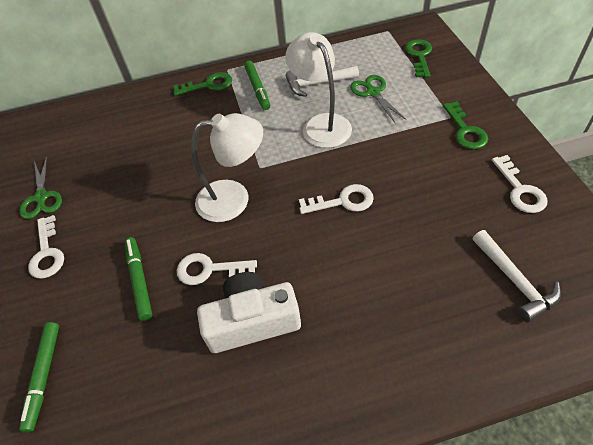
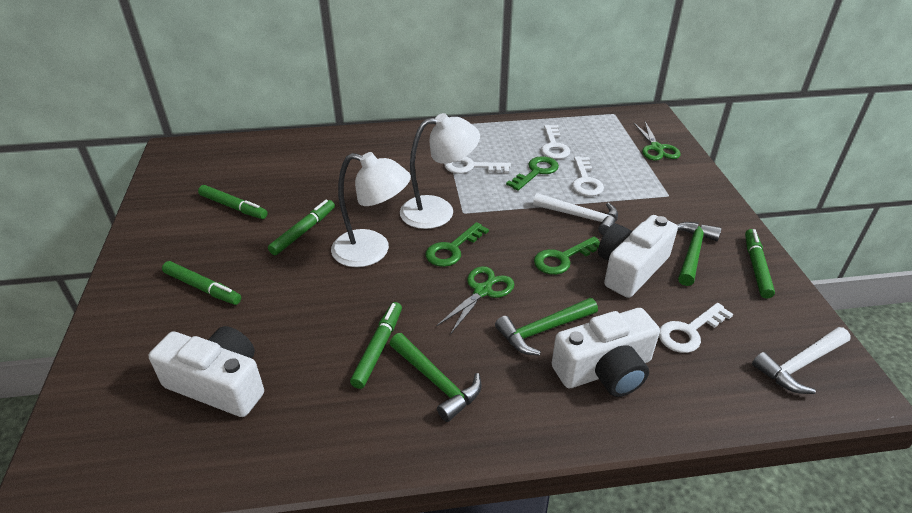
green hammer: none = 0 -> [390,333,482,422] [495,298,598,356] [677,222,722,286] = 3
green marker: [19,322,59,432] [125,237,152,321] [244,61,270,110] = 3 -> [162,261,241,305] [198,185,267,219] [268,200,335,255] [350,302,402,389] [745,229,775,298] = 5
white camera: [197,272,301,353] = 1 -> [149,326,264,417] [552,308,660,397] [598,215,678,298] = 3

